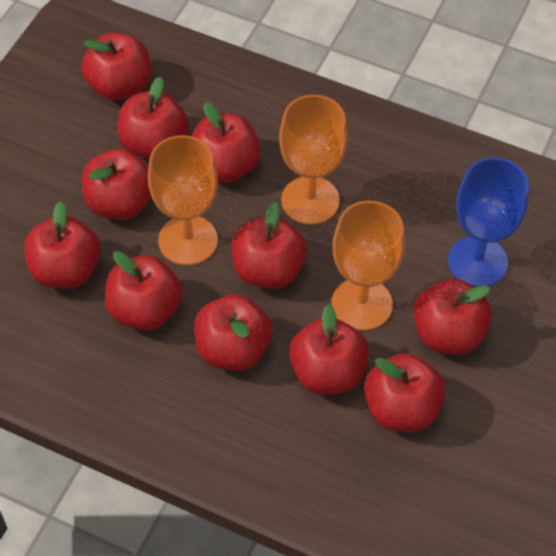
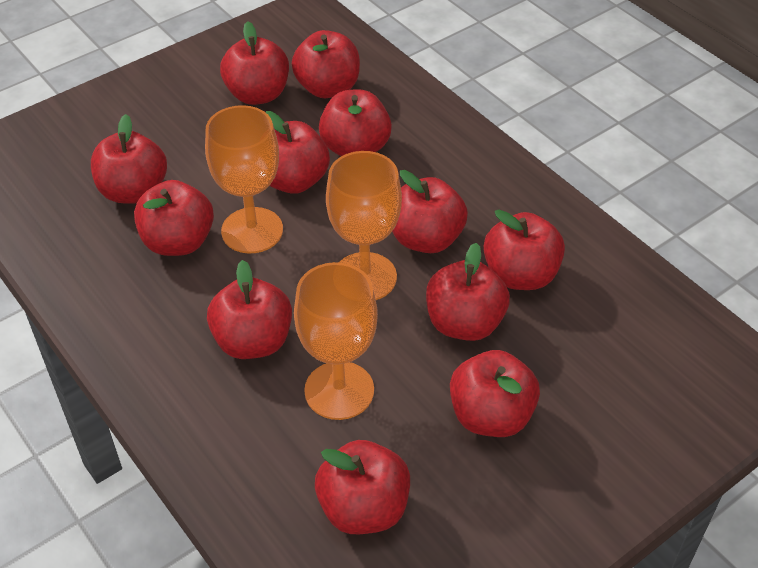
blue goblet: [448,157,529,287] = 1 -> none = 0
red apple: [24,201,101,289] [81,33,151,100] [82,149,151,220] [105,251,182,331] [118,77,189,159] [192,102,260,183] [194,294,273,371] [232,202,307,289] [289,304,369,394] [364,353,445,432] [413,279,492,354] = 11 -> [91,114,167,204] [134,180,214,256] [207,260,292,359] [220,21,289,105] [266,111,330,194] [292,30,360,98] [315,440,410,534] [319,90,392,156] [392,170,468,253] [426,243,510,341] [450,350,540,437] [483,210,565,290] = 12

